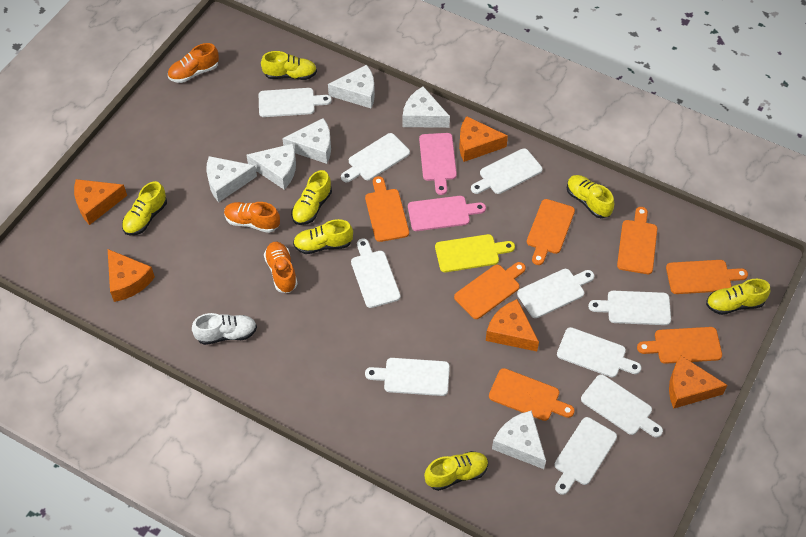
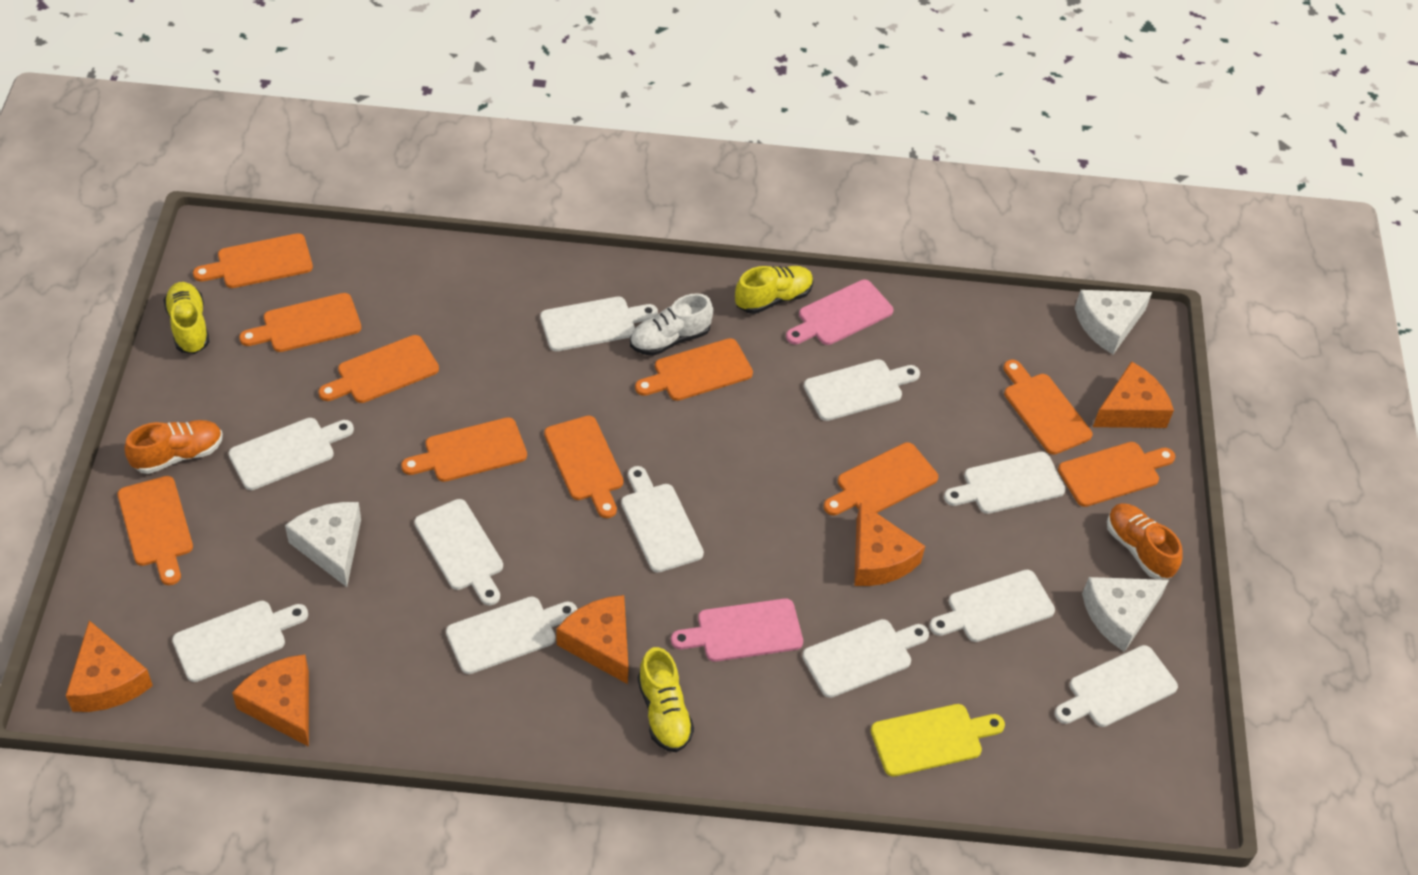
orange cutting board: [365,176,409,242] [454,262,526,319] [489,368,575,421] [527,199,575,265] [617,207,657,274] [637,327,722,364] [666,260,748,294] = 7 -> [118,476,193,585] [193,233,313,288] [239,293,361,352] [318,335,439,403] [401,417,527,482] [544,416,624,518] [635,338,753,401] [824,442,938,515] [1004,360,1092,455] [1058,442,1175,507] = 10
orange shoe: [168,43,219,83] [224,202,280,233] [264,242,298,293] = 3 -> [125,420,223,474] [1107,503,1183,579] = 2
white cheese: [206,156,257,203] [246,144,296,190] [282,118,331,164] [328,65,375,108] [403,86,450,128] [492,411,546,469] = 6 -> [285,502,361,587] [1075,290,1152,354] [1082,577,1169,652] = 3
white cutting board: [259,88,332,117] [341,133,410,182] [351,238,401,308] [365,358,450,396] [471,148,543,194] [517,269,594,318] [555,417,617,495] [557,327,641,378] [581,374,663,437] [588,291,671,325] = 10 -> [172,601,308,682] [228,418,354,490] [414,499,503,606] [446,597,577,674] [540,297,658,351] [621,466,704,573] [802,619,929,698] [804,359,920,421] [929,570,1055,642] [944,452,1066,514] [1055,645,1178,727] = 11
yellow shoe: [122,181,167,235] [261,51,317,80] [291,170,332,225] [293,219,353,254] [424,451,488,491] [567,175,614,218] [706,279,770,315] = 7 -> [164,282,209,354] [638,647,694,752] [735,266,814,314] = 3

